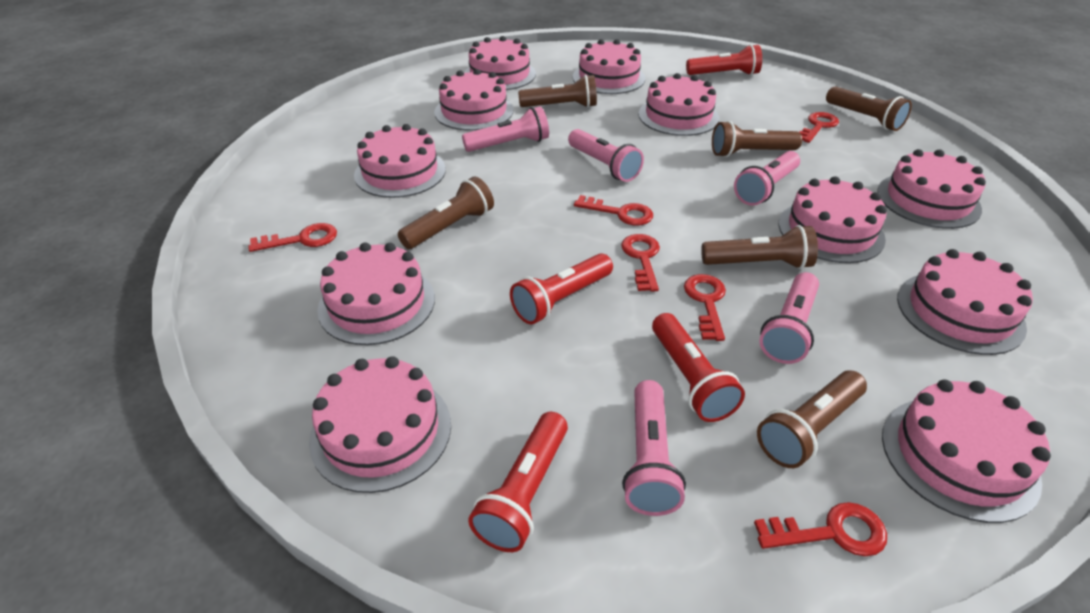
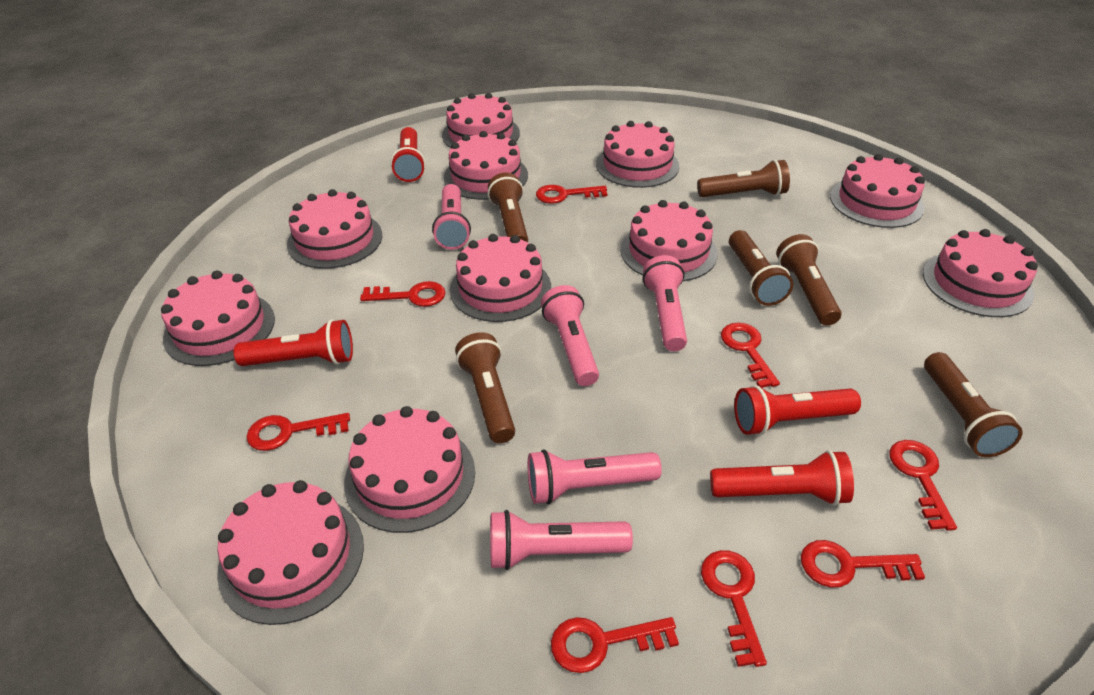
red key: [248,223,337,252] [574,195,653,226] [621,234,660,292] [684,274,726,341] [754,502,887,556] [799,112,839,143] = 6 -> [246,413,350,451] [360,281,446,307] [536,185,607,204] [551,617,679,673] [701,550,767,667] [721,323,780,388] [801,540,925,588] [889,440,957,531] = 8

